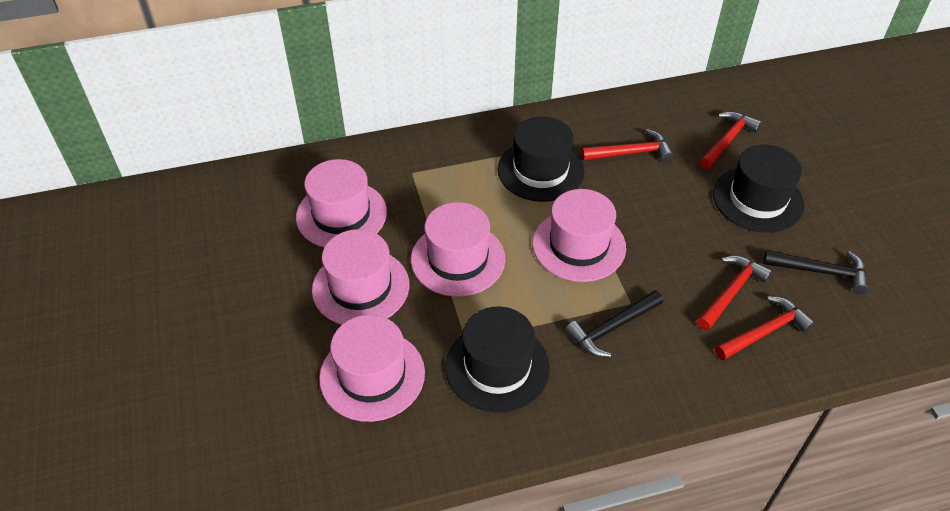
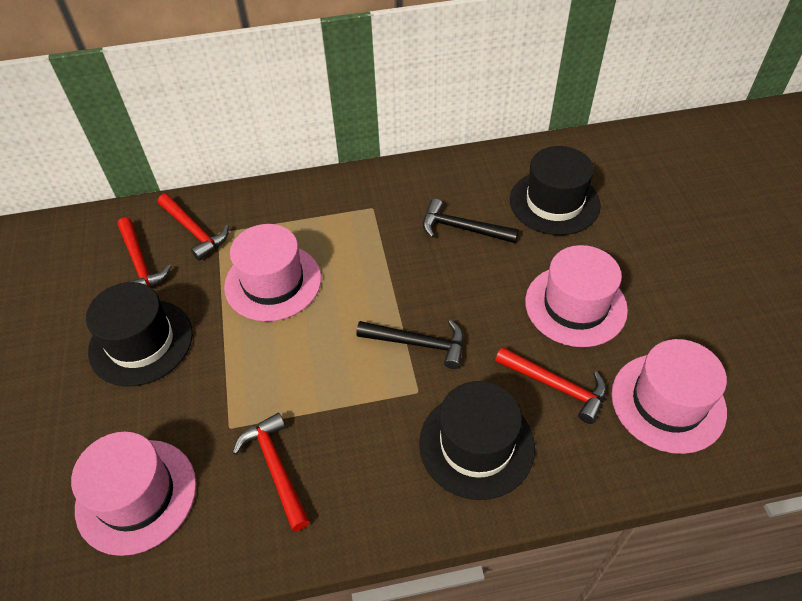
pink hat: [296,159,387,247] [312,229,409,325] [319,315,425,422] [411,202,506,297] [532,189,626,282] = 5 -> [71,432,196,556] [224,224,321,322] [525,245,628,347] [611,339,727,454] = 4

